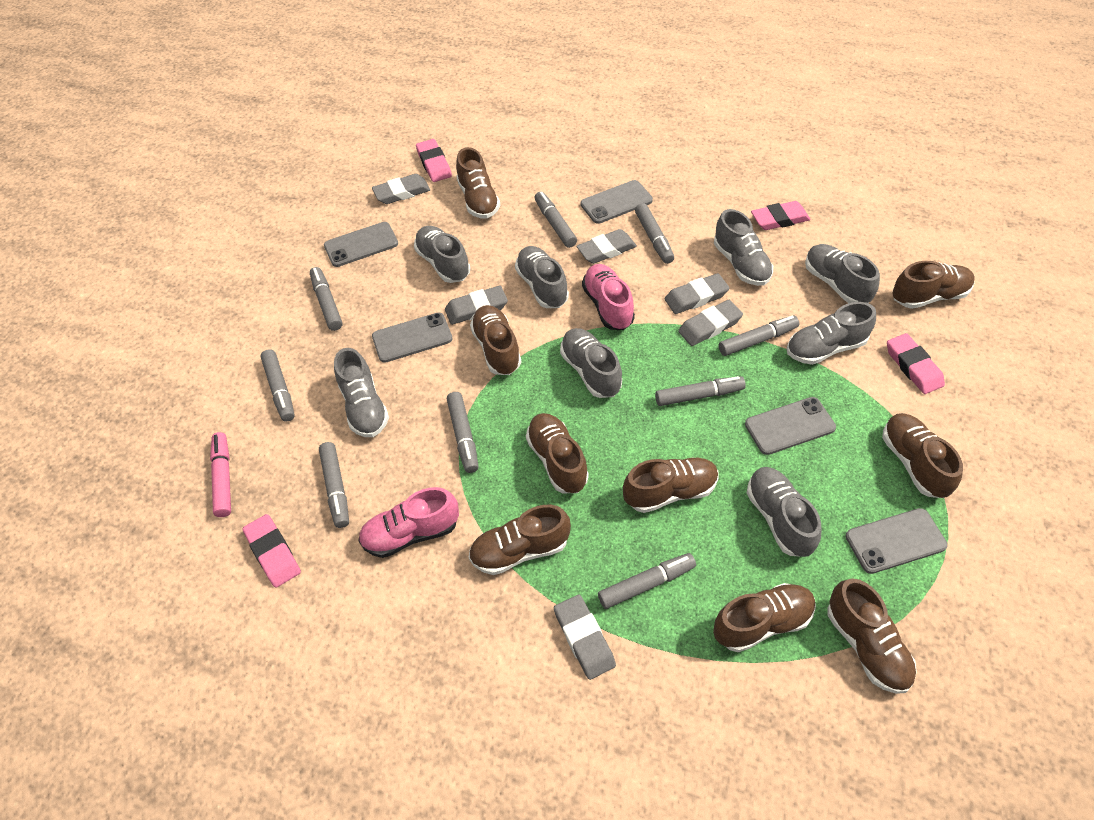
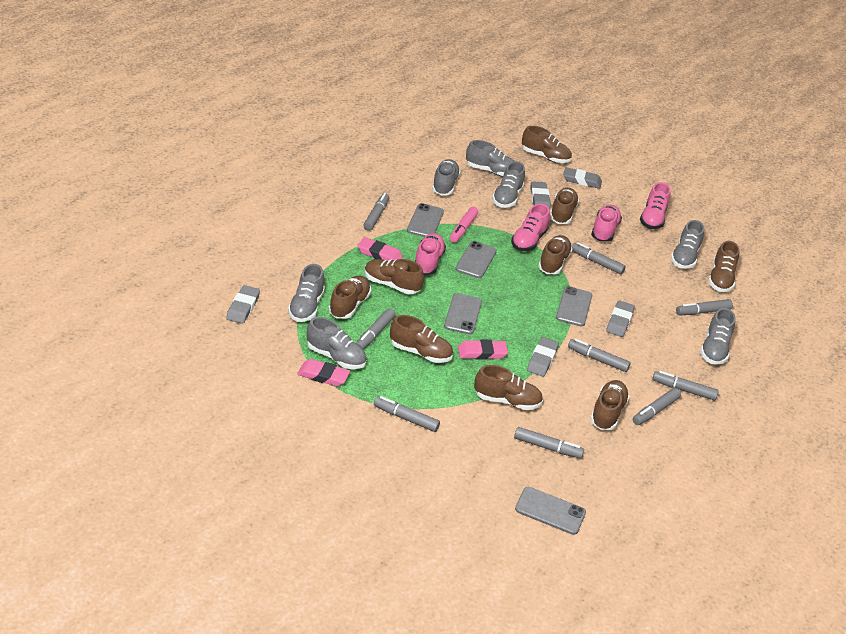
grey eraser: [372,174,430,204] [445,286,508,325] [554,595,616,680] [576,229,637,264] [665,273,729,314] [678,300,743,346] = 6 -> [226,285,260,324] [527,337,559,377] [530,181,551,211] [563,167,602,189] [606,300,635,337] = 5
grey shoe: [334,348,389,437] [414,226,470,283] [515,246,569,308] [560,328,622,398] [714,209,773,286] [747,467,822,557] [787,302,876,365] [805,244,880,303] = 8 -> [288,264,325,322] [307,317,366,369] [432,159,460,195] [466,140,515,177] [492,162,525,208] [671,220,704,269] [700,308,736,365] = 7
pink eraser: [242,514,301,587] [416,139,452,182] [751,201,810,230] [887,333,945,394] = 4 -> [297,359,350,386] [357,237,403,261] [458,340,508,360] = 3
pink shoe: [358,487,459,558] [582,264,635,330] = 2 -> [415,233,446,275] [511,204,550,251] [591,205,622,242] [640,182,671,229] = 4

